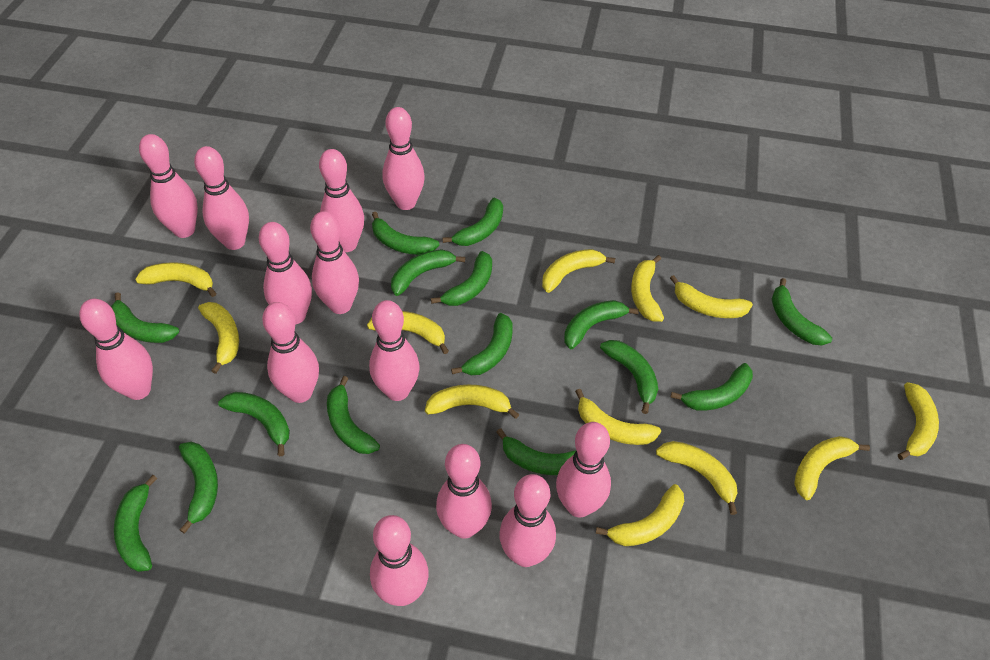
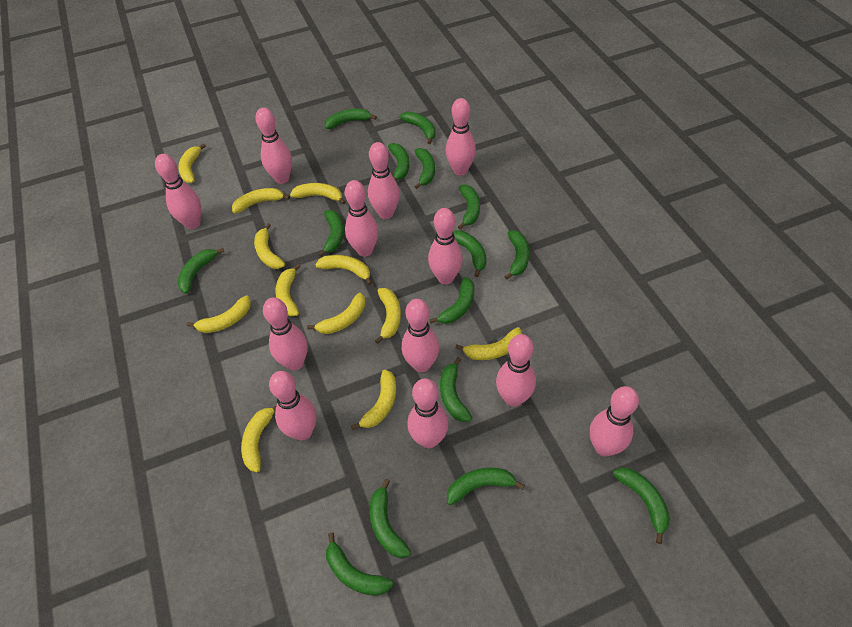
pink bowling pin: [79,298,153,400] [139,134,198,238] [194,146,249,250] [259,222,312,324] [262,302,319,403] [310,211,359,314] [319,149,364,252] [369,300,419,401] [370,515,429,606] [383,107,425,210] [436,444,492,539] [499,474,556,567] [556,422,611,517] = 13 -> [155,154,201,229] [255,108,292,184] [263,298,308,371] [269,371,317,441] [345,180,378,257] [368,142,400,219] [402,299,439,372] [408,378,448,448] [428,208,463,284] [446,98,476,176] [496,334,536,407] [590,386,639,457] = 12

